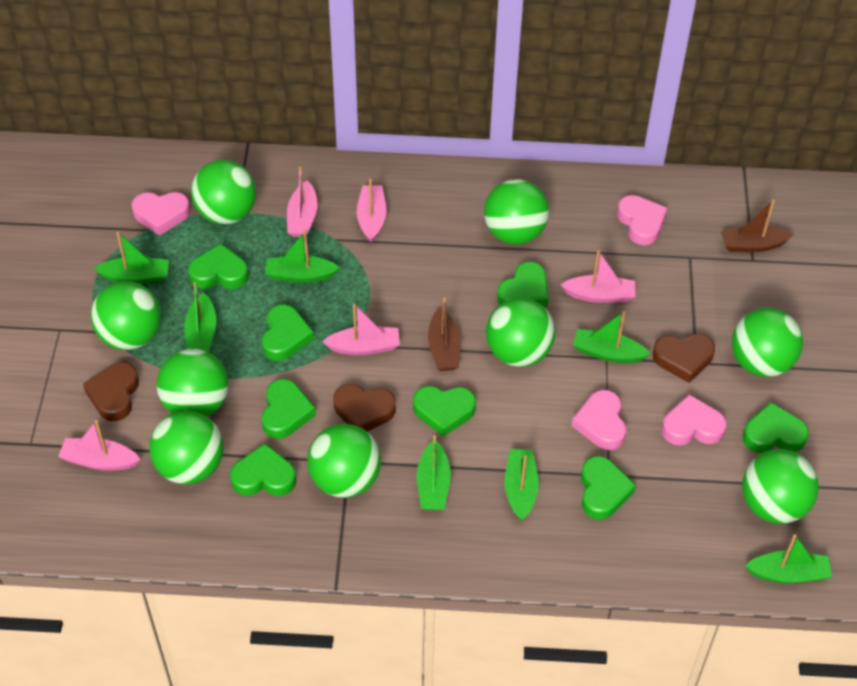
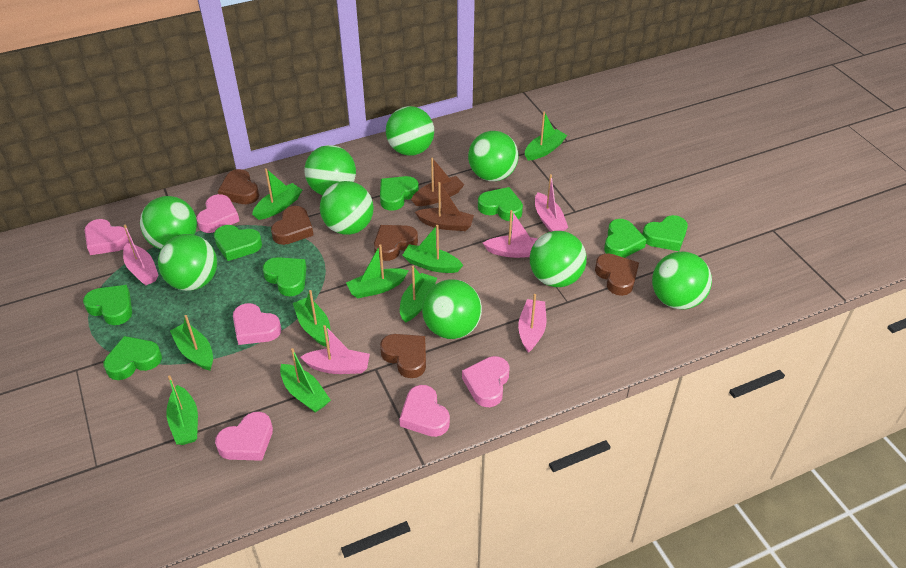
brown heart: [83,362,139,421] [333,384,396,432] [653,334,715,383] = 3 -> [218,169,259,204] [271,206,313,245] [374,225,418,261] [380,334,426,378] [595,253,639,296] = 5
green boat: [93,232,169,284] [184,282,217,352] [265,231,340,283] [417,435,451,510] [504,449,539,521] [573,311,651,363] [745,534,832,583] = 7 -> [166,375,198,445] [170,315,213,371] [252,168,302,220] [280,348,331,413] [293,290,331,347] [346,244,409,298] [400,266,437,323] [402,225,463,273] [525,112,567,161] = 9
pink heart: [132,192,190,236] [571,390,627,450] [617,195,668,245] [661,394,727,446] = 4 -> [85,219,130,255] [196,194,239,233] [215,412,273,461] [233,303,281,345] [399,385,450,437] [462,356,510,407] = 6

